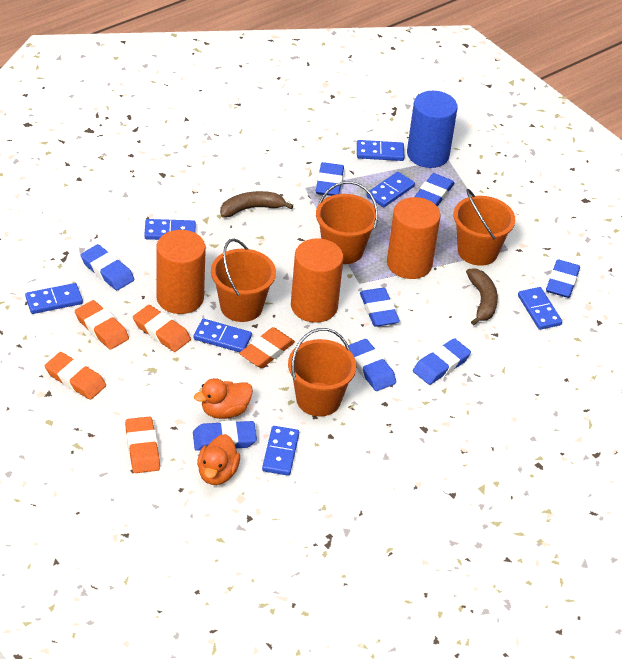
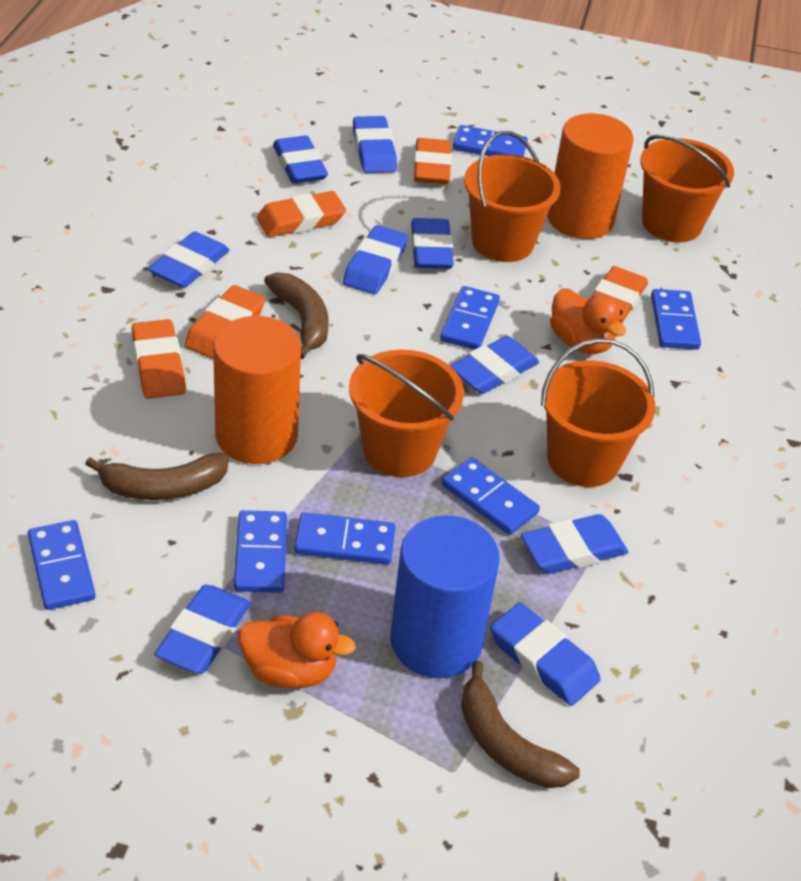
blue eraser: [80,244,134,290] [193,420,257,451] [316,162,344,196] [348,339,396,391] [360,288,400,327] [413,338,471,385] [414,173,455,206] [546,259,580,298] = 8 -> [148,231,230,288] [154,585,251,673] [273,135,328,184] [343,225,408,294] [353,116,397,173] [411,218,454,269] [450,336,539,394] [490,603,601,706] [521,514,628,574] = 9
brown banana: [220,191,294,218] [466,268,498,325] = 2 -> [85,453,229,500] [264,272,329,359] [461,660,580,788] = 3
orange cylinder: [156,230,206,314] [291,238,343,323] [387,197,441,279] = 3 -> [213,316,301,464] [547,113,633,239] = 2

